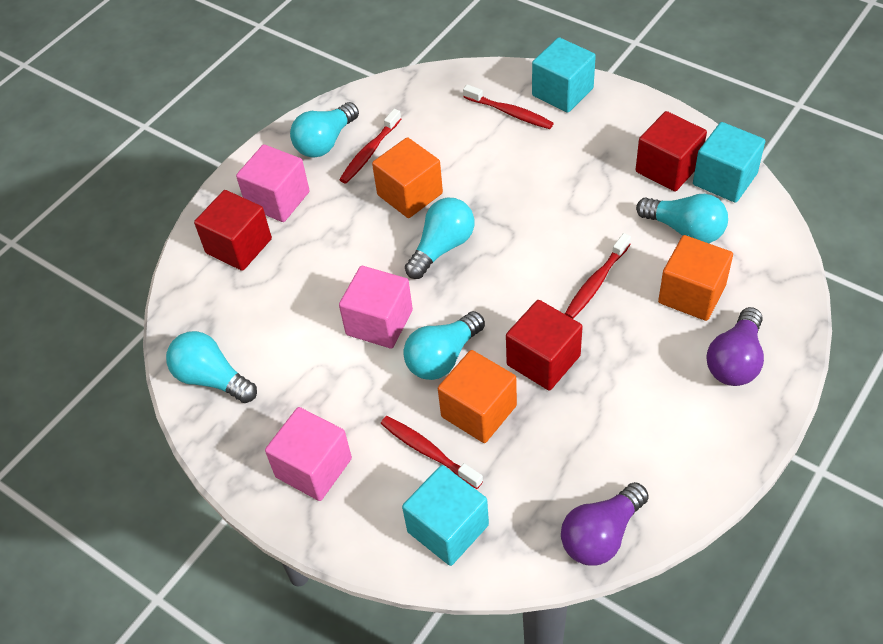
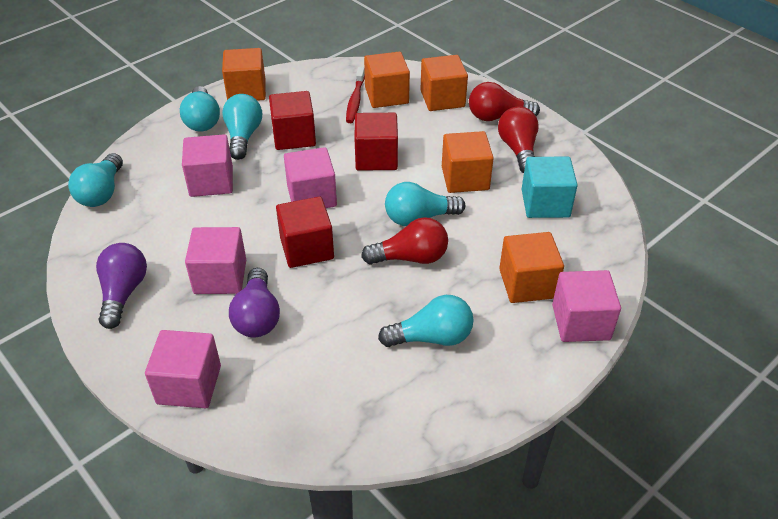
orange cube: [372,137,443,218] [438,350,517,443] [658,235,733,321] = 3 -> [222,48,266,101] [364,52,410,108] [420,55,468,111] [442,131,494,193] [499,232,564,303] = 5
pink cube: [236,144,310,222] [265,407,352,501] [339,266,413,349] = 3 -> [145,330,221,408] [182,134,233,197] [185,227,246,294] [284,147,337,208] [552,270,621,342] = 5
red light bulb: none = 0 -> [361,217,448,265] [469,82,540,121] [498,106,539,173] = 3
red toothbrush: [339,109,401,183] [381,416,483,489] [463,84,554,129] [565,233,631,319] = 4 -> [346,67,365,123] = 1
turquoise cube: [402,465,489,566] [532,37,596,113] [693,122,765,203] = 3 -> [522,157,578,218] = 1

